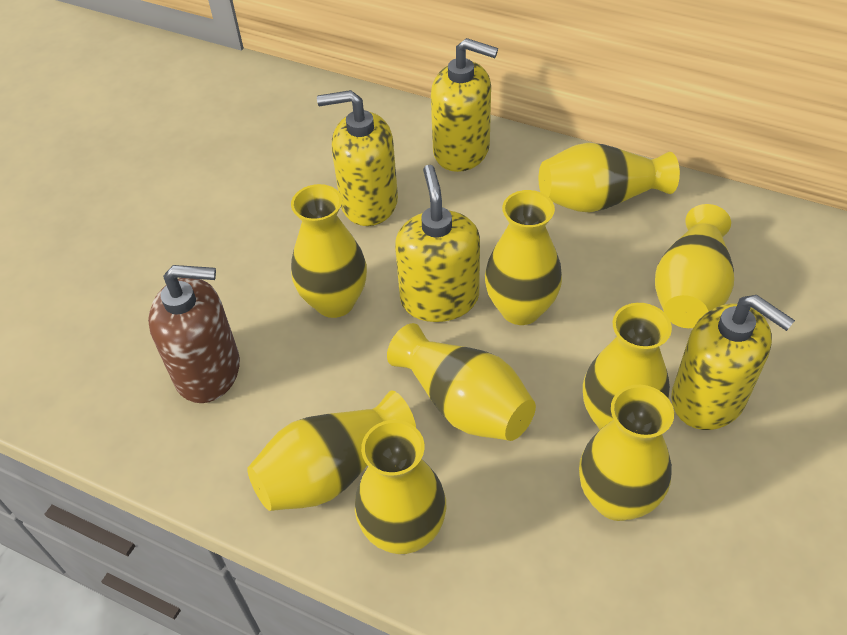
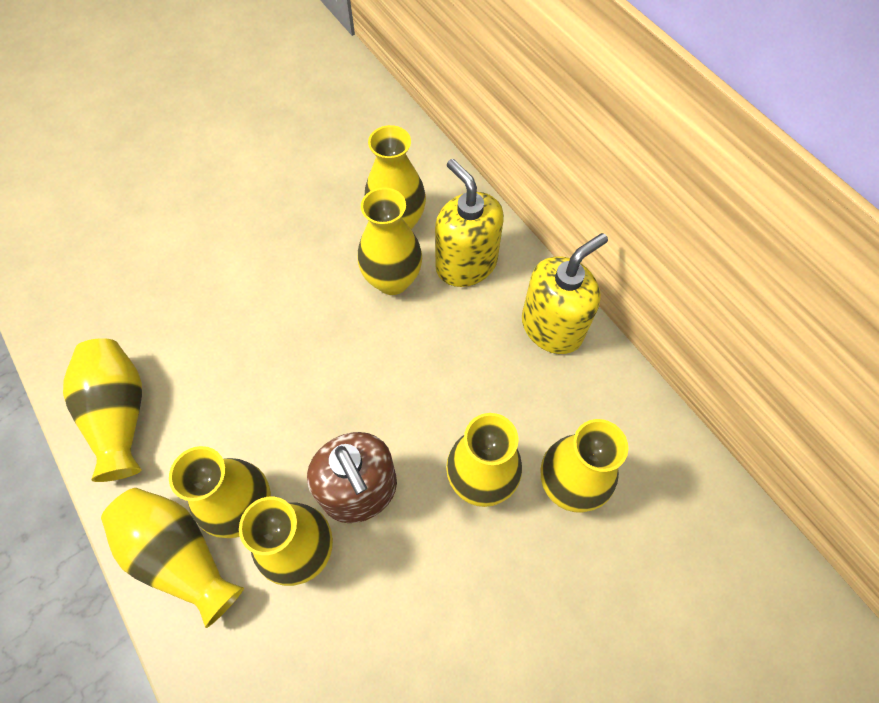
yellow soap dispenser: [317,90,398,226] [395,165,480,322] [431,38,498,172] [671,295,795,430] = 4 -> [435,159,504,287] [522,233,608,354] = 2
yellow vase: [247,391,416,511] [291,184,367,318] [355,420,446,554] [387,323,536,441] [485,190,562,325] [539,143,680,212] [579,385,674,521] [583,303,672,430] [655,204,734,328] = 9 -> [63,338,142,482] [101,488,244,628] [169,446,271,538] [239,497,333,586] [358,187,422,295] [365,125,426,230] [446,413,522,507] [541,419,628,513] = 8

